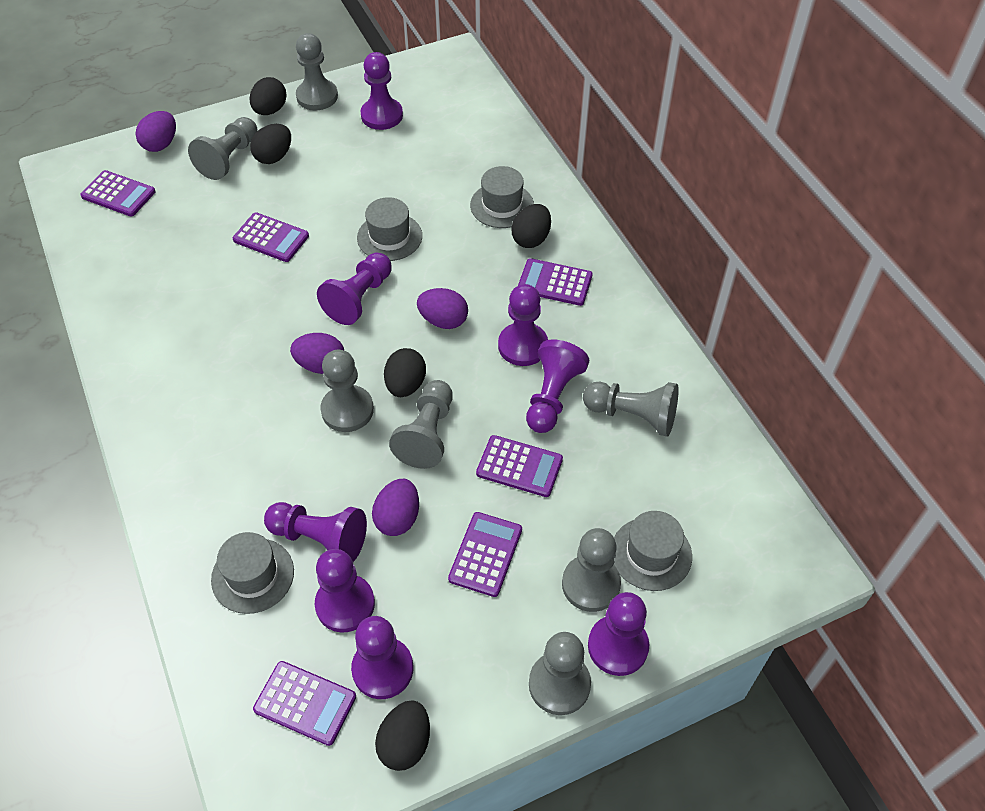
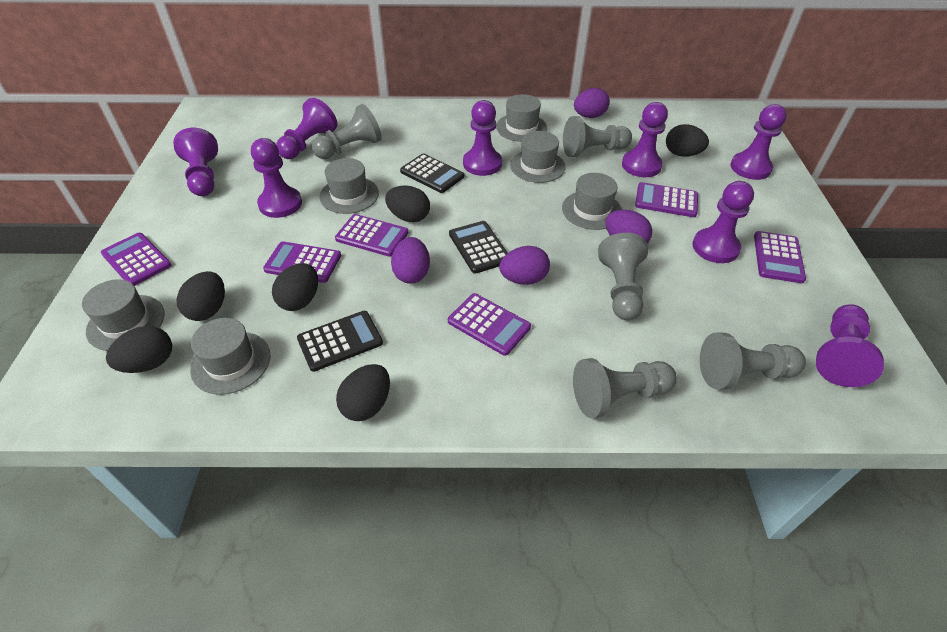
black calculator: none = 0 -> [297,311,383,372] [400,153,464,193] [449,221,508,274] = 3
black egg: [250,77,286,115] [250,124,291,164] [375,700,430,771] [384,348,426,397] [512,204,551,248] = 5 -> [106,326,172,373] [177,271,225,321] [272,263,318,311] [336,364,390,421] [385,185,430,222] [666,124,709,157] = 6
grey hat: [211,532,294,614] [357,197,422,261] [470,166,534,228] [614,511,692,591] = 4 -> [82,279,164,351] [190,318,271,395] [319,158,379,214] [496,94,547,142] [510,131,566,183] [562,173,622,230] = 6
grey pawn: [188,117,257,180] [296,33,338,110] [320,350,374,432] [389,380,453,469] [529,632,591,715] [562,528,621,612] [583,382,679,437] = 7 -> [312,104,382,159] [563,116,632,157] [573,358,677,419] [598,233,648,320] [700,333,806,390] = 5

